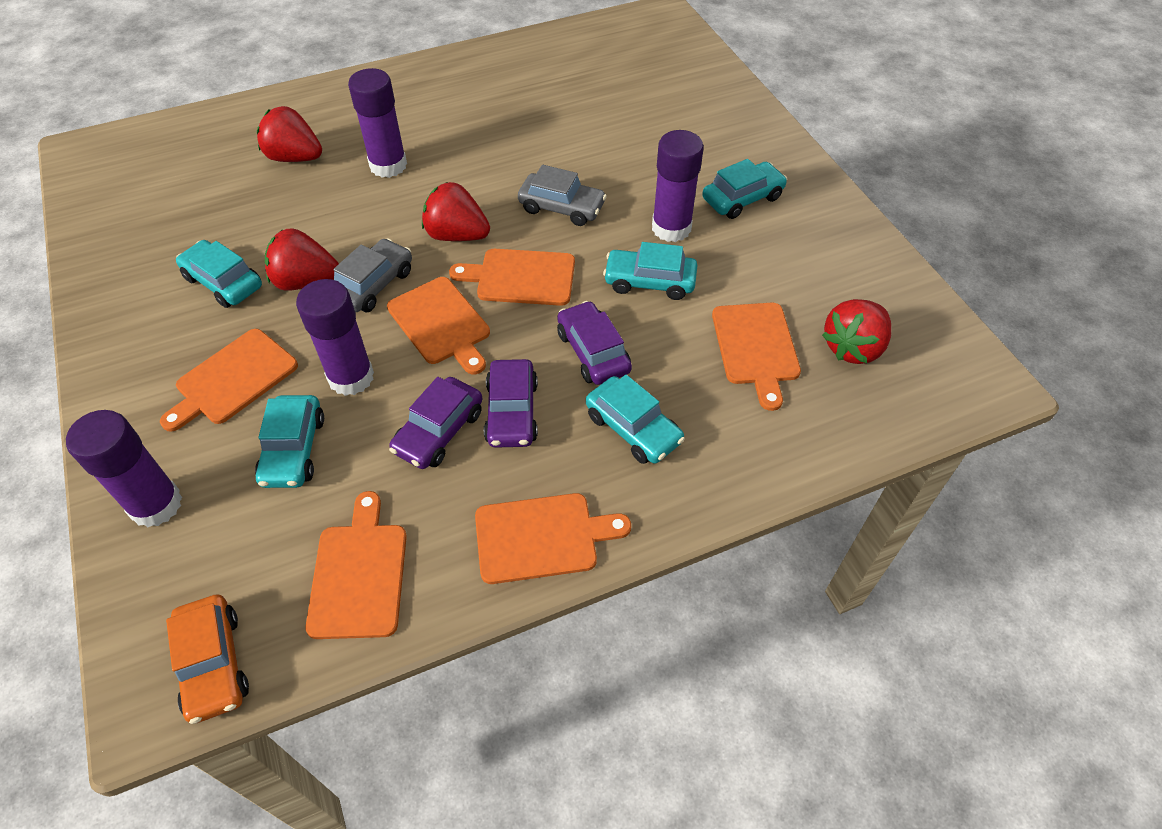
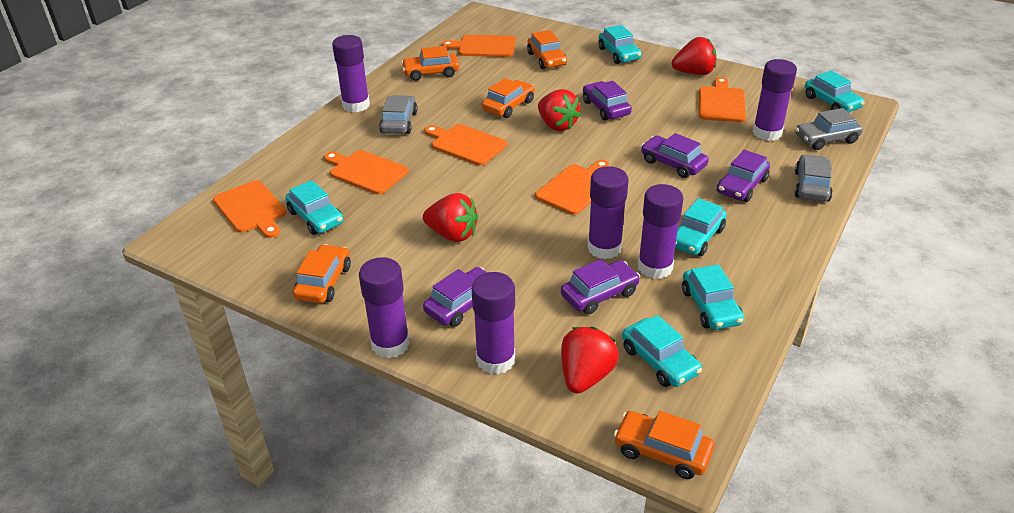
grey car: [333,238,412,312] [518,165,607,226] = 2 -> [379,95,418,134] [794,154,833,202] [795,108,863,150] = 3
orange car: [166,594,249,724] = 1 -> [293,244,351,303] [401,46,459,81] [482,78,535,118] [527,30,567,69] [614,411,714,479] = 5
purple car: [389,377,482,469] [484,359,538,448] [557,301,632,385] = 3 -> [423,267,488,327] [561,259,640,314] [583,81,632,120] [641,133,709,178] [717,150,770,202] = 5
purple glue stick: [66,410,182,527] [296,279,374,396] [348,68,407,178] [652,130,704,242] = 4 -> [332,35,370,113] [359,257,410,358] [471,272,515,375] [587,166,629,259] [638,184,684,279] [752,59,797,141] = 6
turquoise car: [176,240,262,308] [255,395,324,488] [586,375,685,464] [603,242,698,300] [702,159,787,219] = 5 -> [286,180,344,235] [598,25,642,64] [622,315,702,387] [675,198,726,256] [682,264,744,330] [805,70,865,113] = 6

